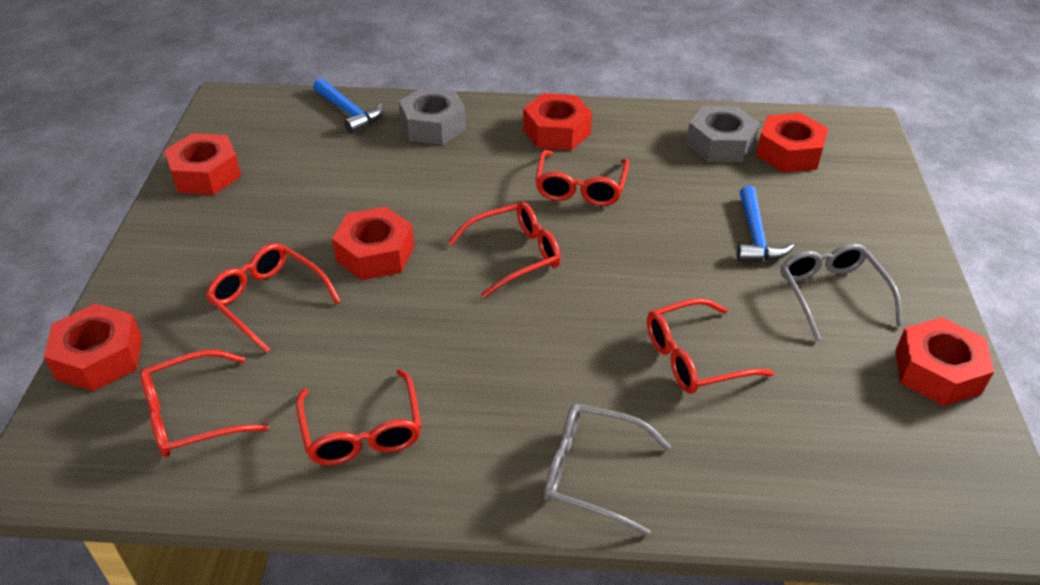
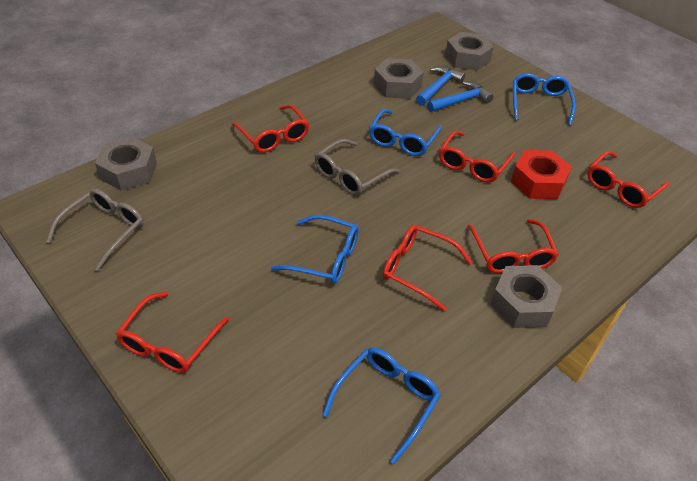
blue glasses: none = 0 -> [271,215,359,284] [323,347,441,464] [369,109,442,156] [513,73,576,125] = 4
grey nut: [399,87,466,145] [686,106,759,162] = 2 -> [95,137,157,191] [374,58,424,99] [445,32,494,71] [490,265,562,328] = 4
red nut: [44,303,142,392] [164,133,241,195] [332,207,414,280] [523,93,592,150] [756,113,828,172] [895,317,994,406] = 6 -> [511,150,572,199] = 1

